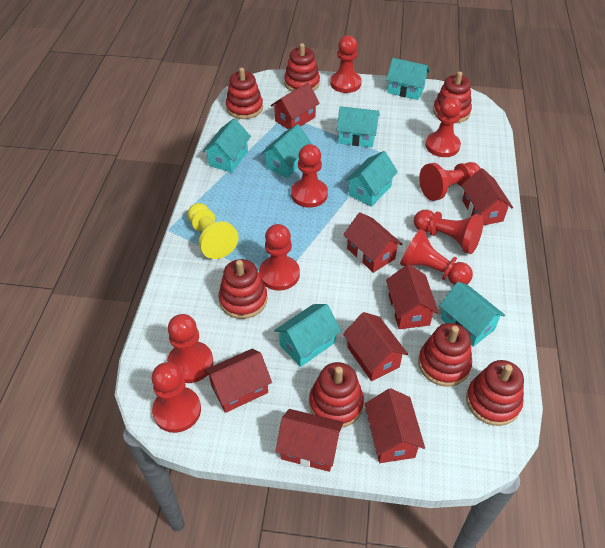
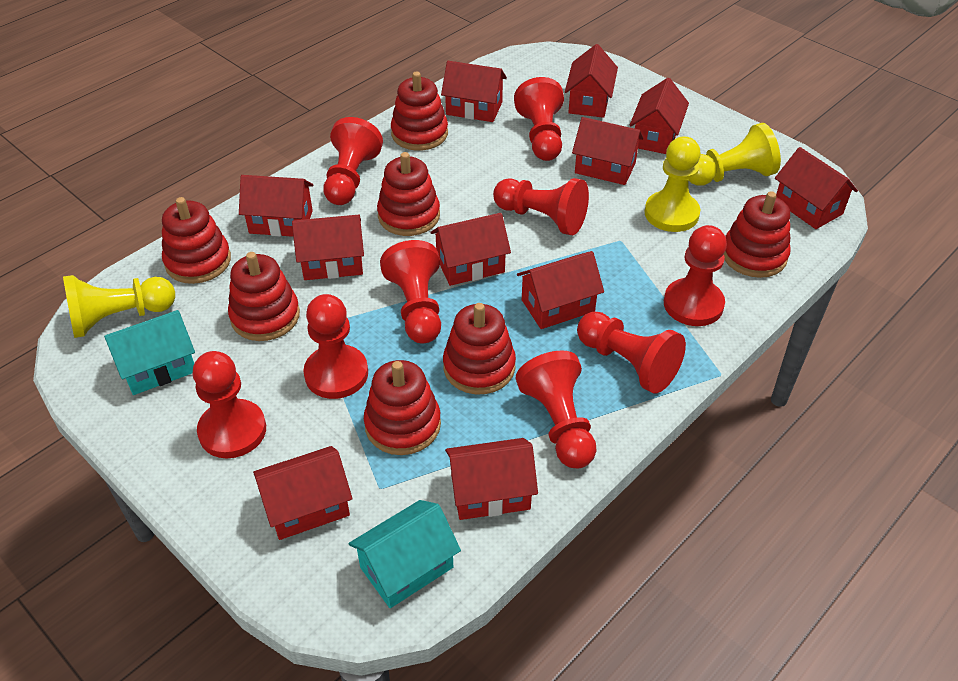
red house: [204,349,272,413] [271,83,320,130] [276,409,344,472] [343,212,402,273] [343,312,408,381] [364,388,425,463] [386,264,439,329] [461,168,513,225] = 8 -> [239,175,313,237] [253,446,353,540] [292,215,364,280] [431,213,511,286] [441,61,507,122] [445,438,538,520] [517,251,604,329] [565,44,618,118] [572,117,643,185] [629,78,689,154] [775,147,858,229] = 11
turquoise house: [202,118,251,173] [261,124,312,178] [274,304,341,367] [337,106,379,147] [345,151,398,207] [386,58,430,100] [439,282,505,347] = 7 -> [104,310,195,395] [348,500,461,608] = 2
yellow pawn: [187,203,239,259] = 1 -> [63,275,175,338] [645,136,701,232] [689,123,781,186] = 3

